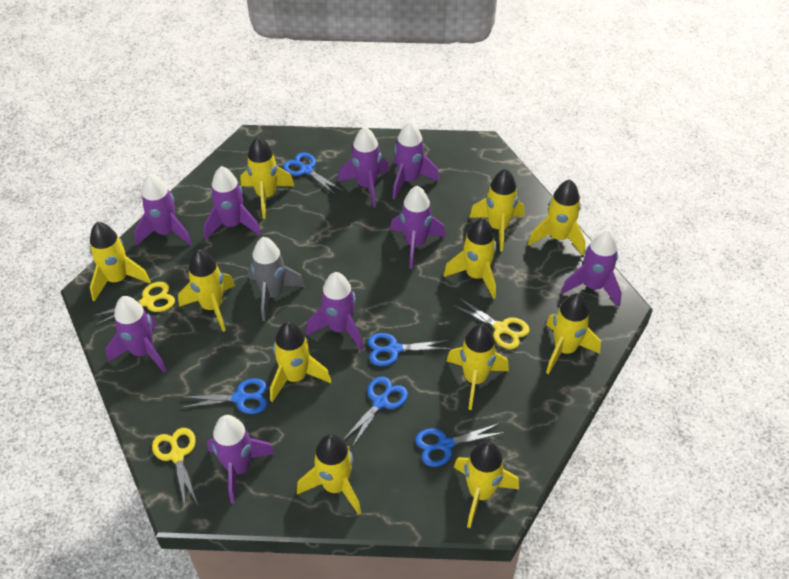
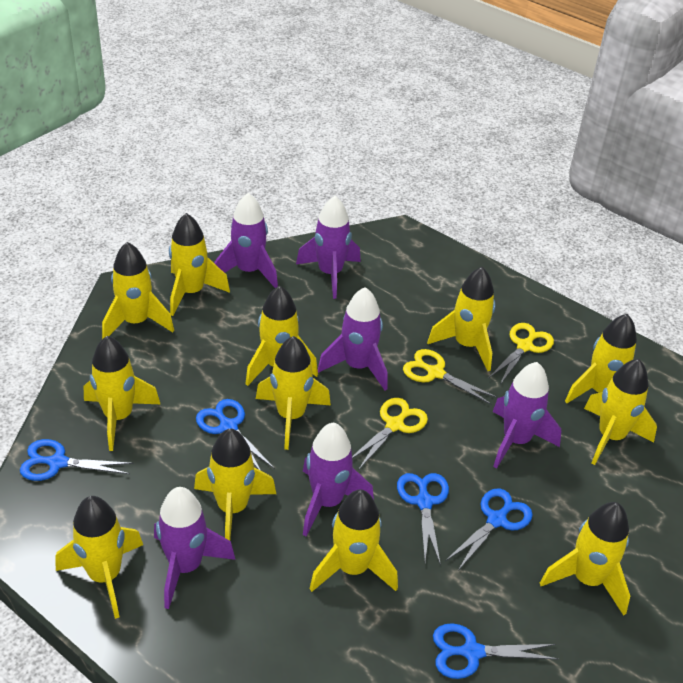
grey rocket: [248,237,305,321] = 1 -> none = 0
purple rocket: [106,296,167,373] [134,174,192,246] [204,166,261,240] [207,415,275,504] [306,272,363,351] [338,127,389,208] [390,186,446,269] [393,121,439,199] [561,229,622,307] = 9 -> [154,487,235,609] [214,193,278,288] [296,196,361,299] [303,422,374,536] [318,287,388,390] [493,362,561,469] = 6
yellow rocket: [90,222,151,302] [178,249,235,332] [241,137,294,219] [270,322,331,402] [297,434,361,515] [443,218,497,299] [447,324,509,410] [454,441,519,528] [469,169,524,251] [528,179,586,255] [546,293,601,374] = 11 -> [55,496,143,619] [84,336,160,451] [102,242,174,339] [169,213,230,316] [194,428,276,541] [245,286,318,386] [256,336,331,450] [310,490,398,592] [427,267,495,371] [540,502,630,616] [565,314,637,403] [584,359,657,465] = 12

